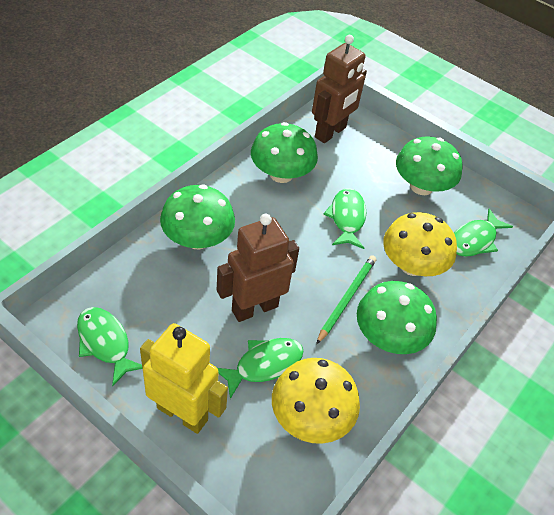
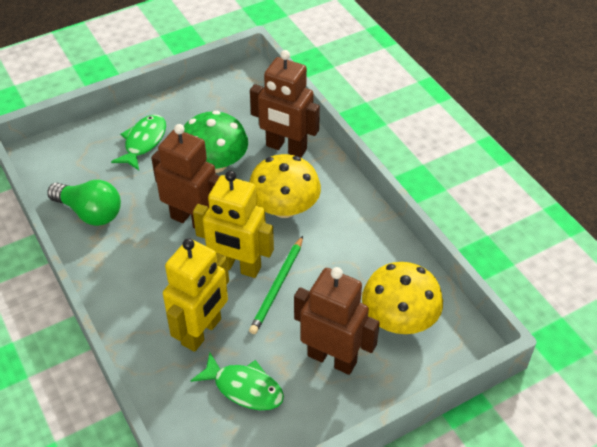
brown robot: [217,214,299,322] [312,35,367,143] = 2 -> [151,124,220,229] [250,50,320,158] [294,267,380,375] = 3
green fish: [77,307,142,387] [218,338,303,399] [324,188,367,249] [454,208,513,257] = 4 -> [111,115,166,170] [190,352,284,410] = 2
green light bulb: none = 0 -> [47,180,121,226] = 1
green mushroom: [160,185,235,249] [251,122,318,183] [357,281,437,354] [396,136,463,195] = 4 -> [184,111,248,173] = 1
yellow robot: [140,323,228,434] = 1 -> [163,238,229,352] [193,171,274,278] = 2

